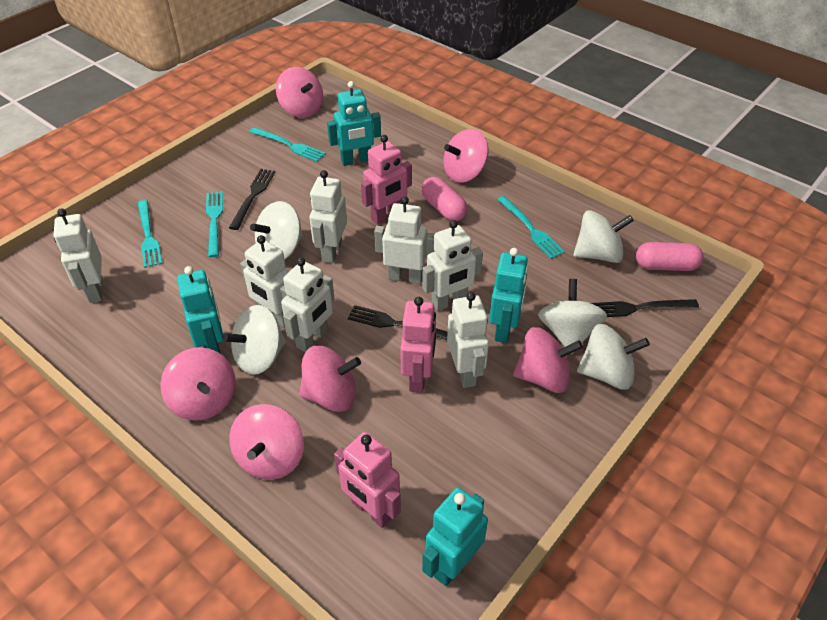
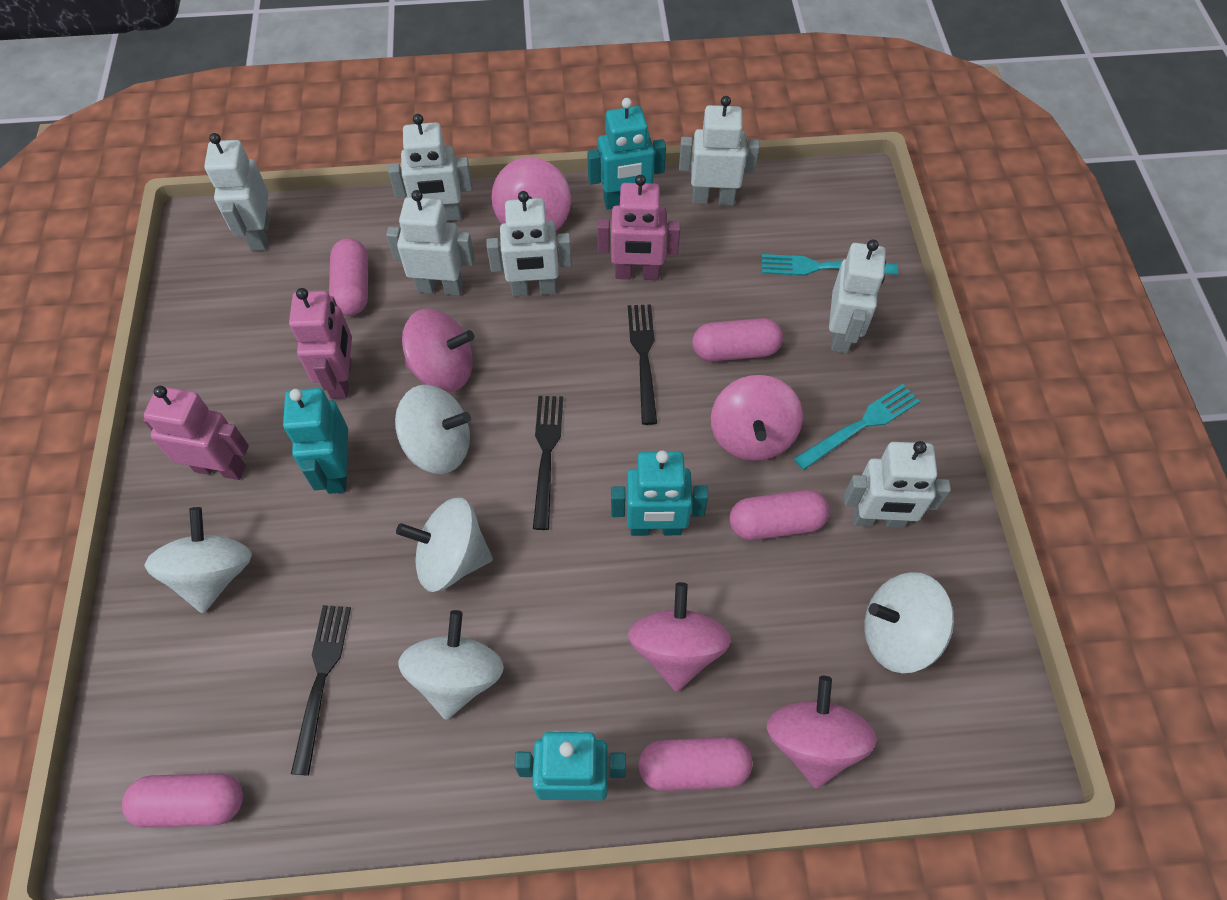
pink capsule: [421,177,468,221] [636,242,704,271] = 2 -> [122,773,243,828] [329,238,368,316] [638,737,753,791] [692,318,783,362] [729,490,829,540] = 5
pink spinning top: [160,347,236,421] [229,404,304,480] [276,67,323,118] [299,346,361,412] [443,129,489,183] [513,327,583,393] = 6 -> [402,309,474,392] [491,157,571,231] [628,582,731,692] [711,375,803,461] [767,676,877,789] = 5
turquoise fork: [138,200,162,268] [206,191,223,257] [249,127,326,162] [497,196,565,259] = 4 -> [762,254,898,276] [794,384,920,470] = 2

